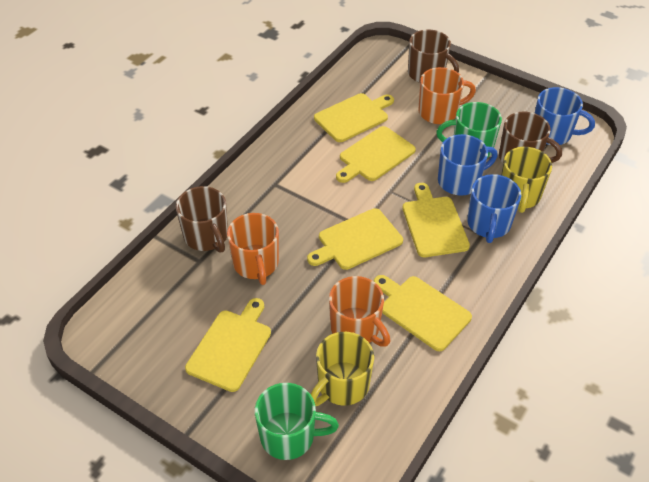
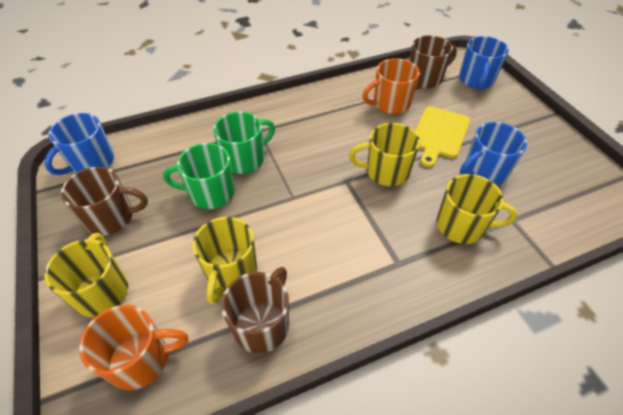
orange mug: [227,213,279,285] [329,276,391,347] [418,67,476,124] = 3 -> [79,305,188,390] [362,58,420,114] = 2
yellow cutting board: [185,298,271,392] [307,208,403,270] [314,93,394,142] [336,126,416,183] [374,275,472,351] [402,183,470,257] = 6 -> [415,106,470,167] = 1
yellow mug: [311,332,374,406] [501,147,552,213] = 2 -> [44,233,128,317] [192,217,257,304] [349,123,420,186] [436,174,517,244] = 4

